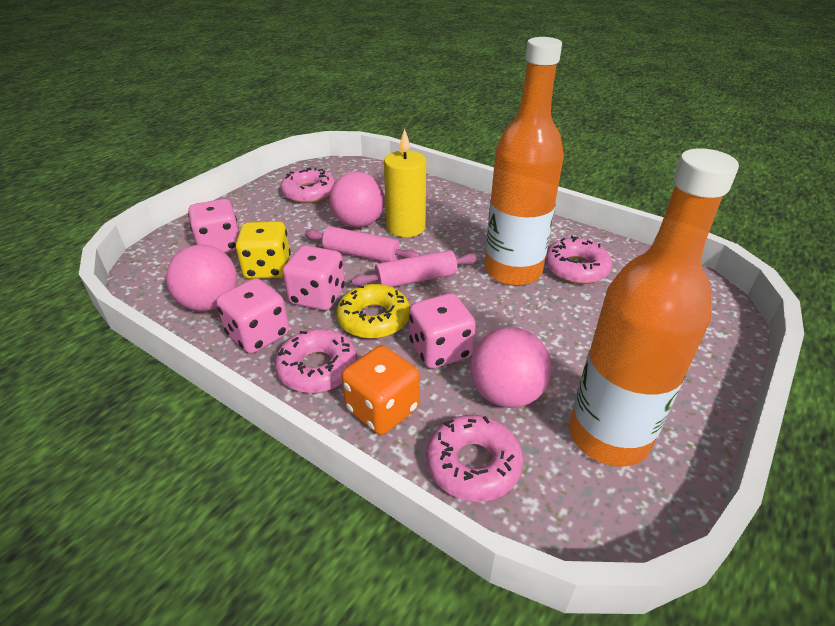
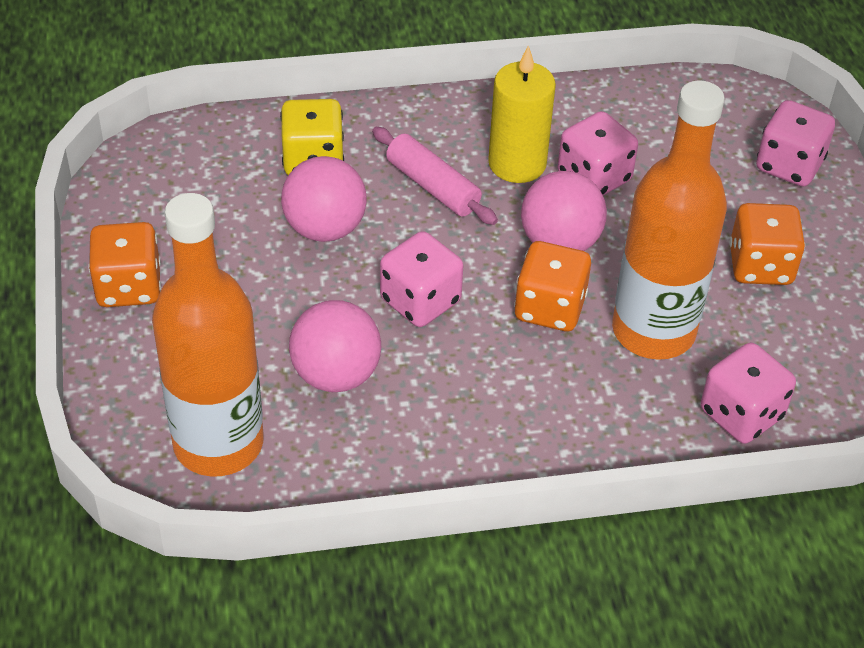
orange dice: [341,345,420,435] = 1 -> [89,222,161,307] [514,241,591,331] [729,203,805,285] = 3
pink donut: [275,329,357,393] [280,167,335,203] [426,415,523,502] [545,236,612,284] = 4 -> none = 0
pink rolling pin: [305,226,420,262] [351,250,478,287] = 2 -> [372,127,498,225] = 1
yellow donut: [336,284,410,339] = 1 -> none = 0

